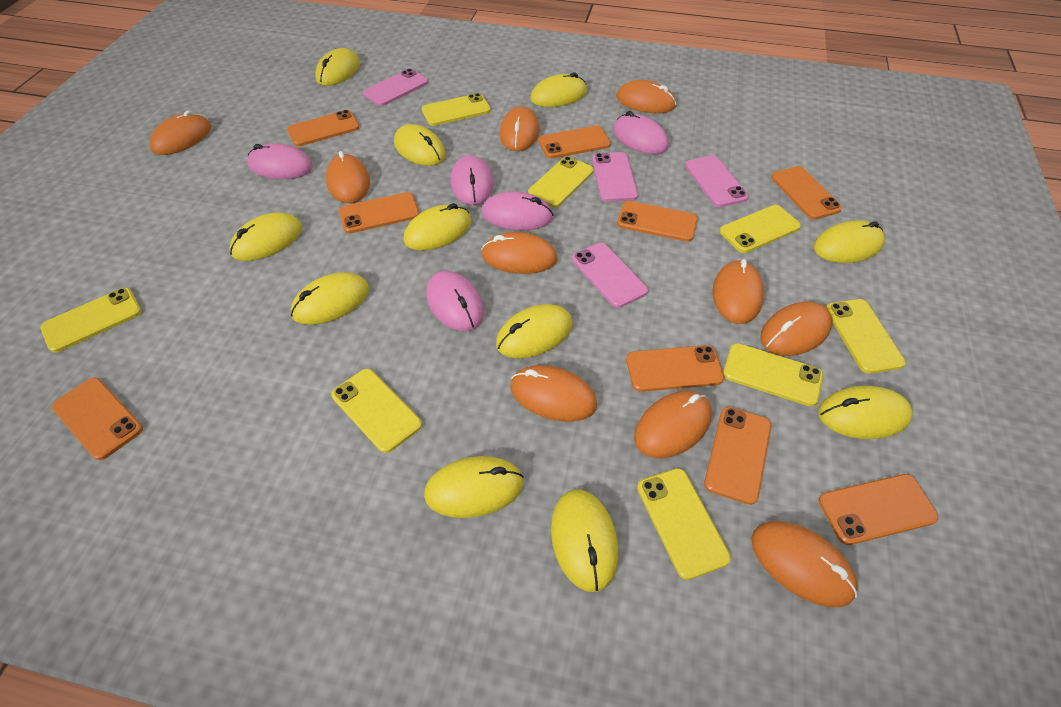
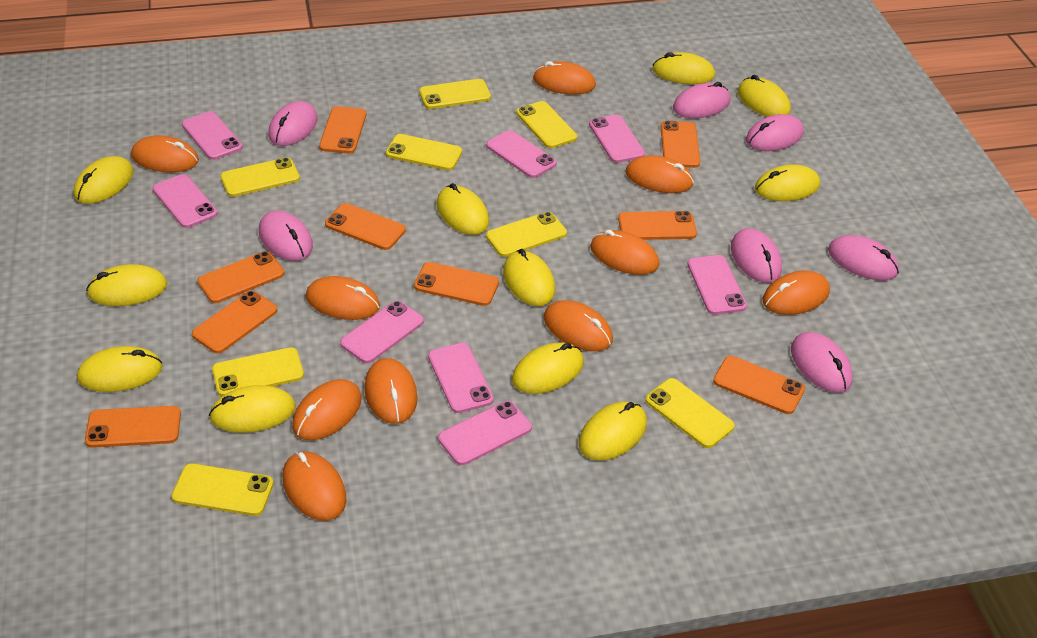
pink mouse: [247,143,313,179] [426,271,484,331] [451,155,494,205] [482,191,554,230] [613,111,669,154] = 5 -> [259,211,313,261] [268,101,318,146] [673,82,730,118] [731,228,782,283] [746,114,804,151] [791,332,853,393] [828,235,899,280] = 7
pink phone: [363,69,428,106] [572,243,648,308] [592,152,638,202] [685,155,748,207] = 4 -> [153,174,218,228] [182,111,243,160] [340,301,424,363] [428,343,494,413] [438,401,532,465] [486,130,557,178] [589,115,645,163] [687,255,747,315] = 8

